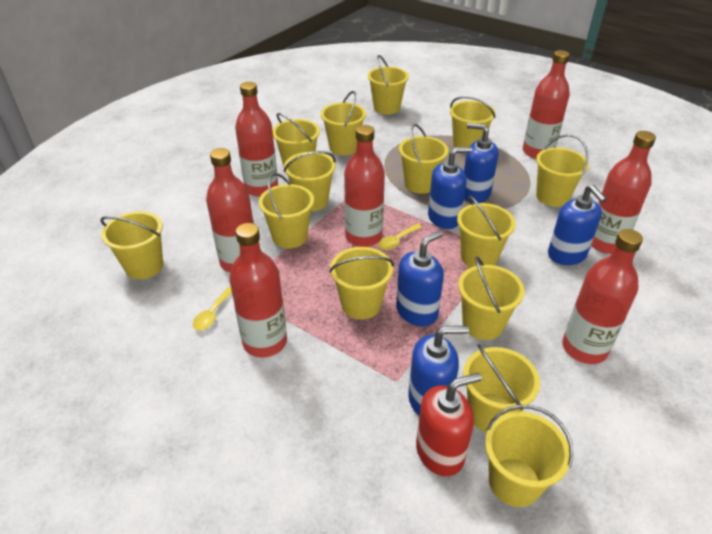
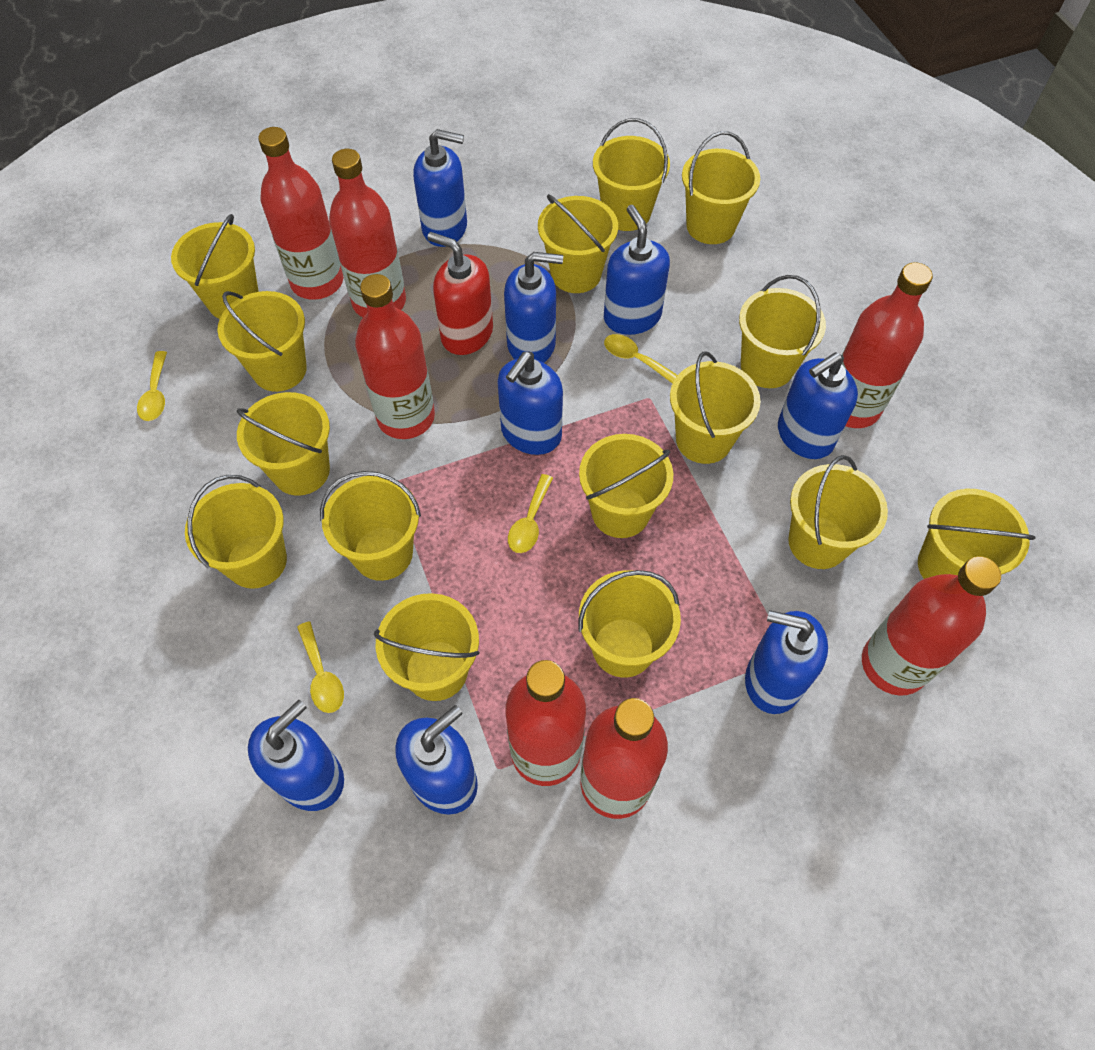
blue soap dispenser: [396,230,444,326] [408,326,469,416] [428,147,472,229] [464,123,498,203] [548,185,607,265] = 5 -> [248,700,344,811] [395,705,478,814] [413,129,467,247] [497,352,563,455] [504,252,563,363] [604,205,670,335] [745,610,828,714] [778,352,858,459] = 8
yellow bucket: [100,211,163,279] [259,173,314,248] [272,113,320,166] [284,151,336,211] [321,91,366,155] [329,247,394,320] [368,55,409,115] [399,124,448,194] [450,96,496,148] [457,196,516,267] [458,256,524,340] [463,344,540,432] [485,405,573,507] [536,134,589,207] = 14 -> [171,214,259,319] [185,475,287,589] [217,291,307,392] [237,392,330,496] [320,471,421,581] [374,593,480,701] [538,194,618,293] [578,570,681,678] [579,434,673,538] [593,118,670,231] [670,351,761,464] [682,131,760,244] [739,275,826,388] [788,455,888,569] [918,489,1035,579] = 15
yellow spoon: [193,287,232,330] [378,224,422,250] = 2 -> [137,351,167,421] [297,622,344,713] [508,474,553,553] [604,334,678,384] = 4

